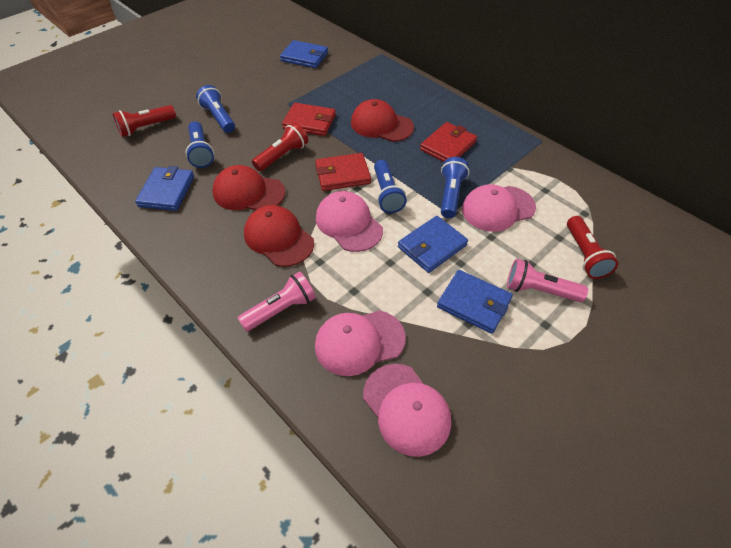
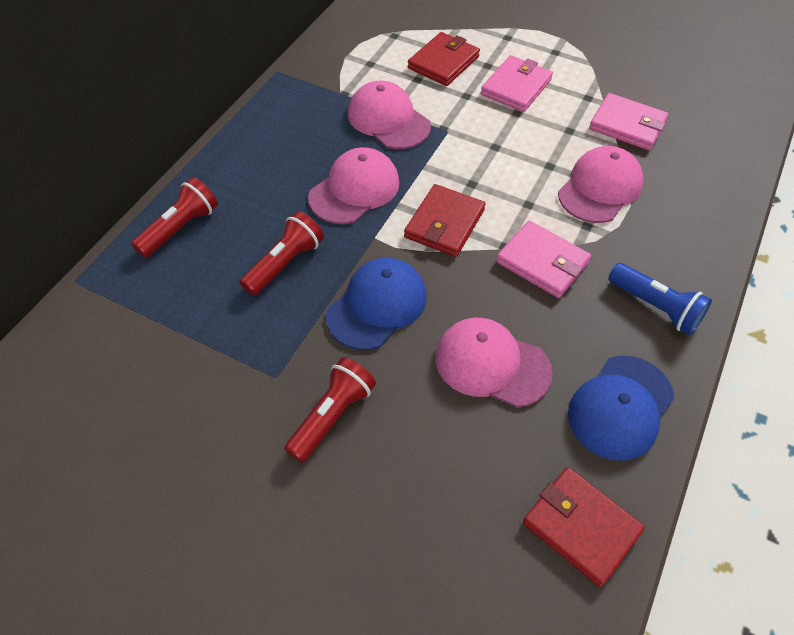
blue cap: none = 0 -> [326,258,426,350] [568,356,674,461] = 2
blue flashlight: [186,121,214,168] [196,85,235,133] [374,160,407,213] [441,157,469,218] = 4 -> [608,263,712,335] = 1
blue wallet: [135,166,194,211] [280,40,328,68] [398,216,468,273] [437,270,513,334] = 4 -> none = 0
pink flashlight: [238,271,316,332] [507,259,588,302] = 2 -> none = 0
pink wallet: none = 0 -> [481,55,553,112] [496,221,591,298] [589,93,668,150] = 3
red cap: [213,165,286,210] [244,205,314,267] [351,99,414,142] = 3 -> none = 0

